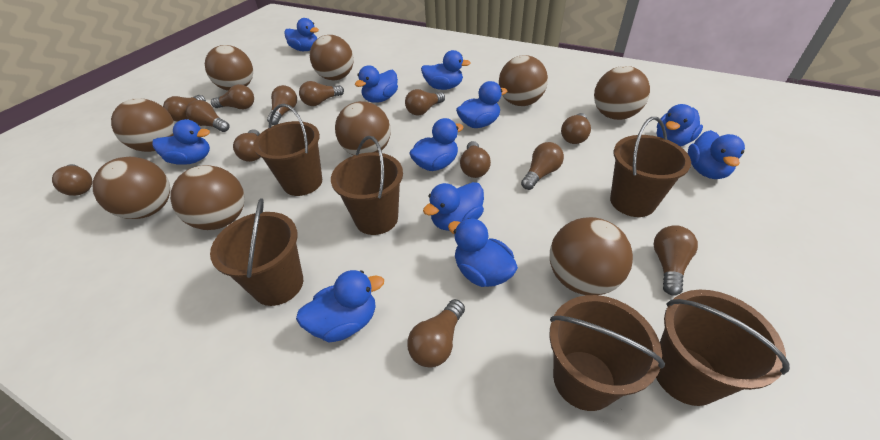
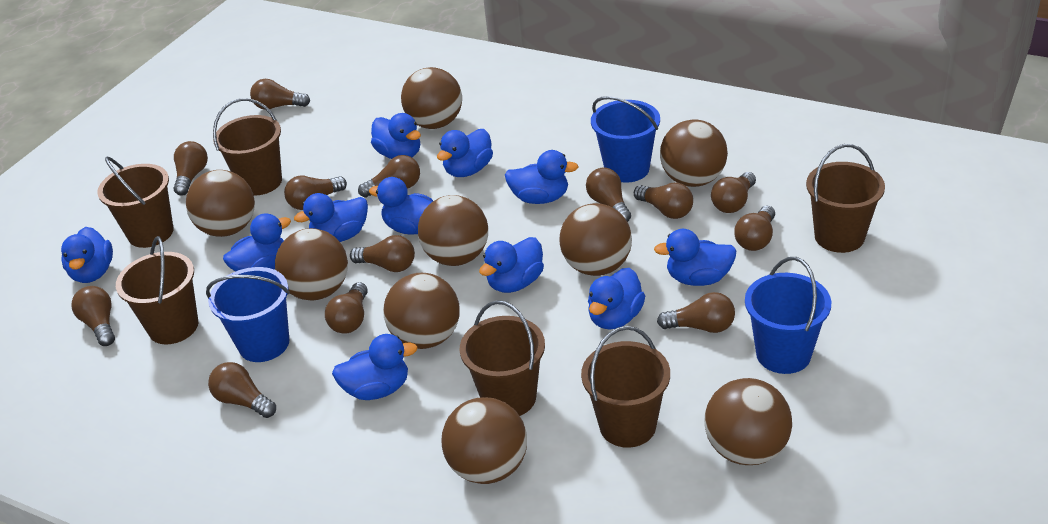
blue bucket: none = 0 -> [206,267,290,362] [591,96,660,183] [745,257,831,374] = 3

